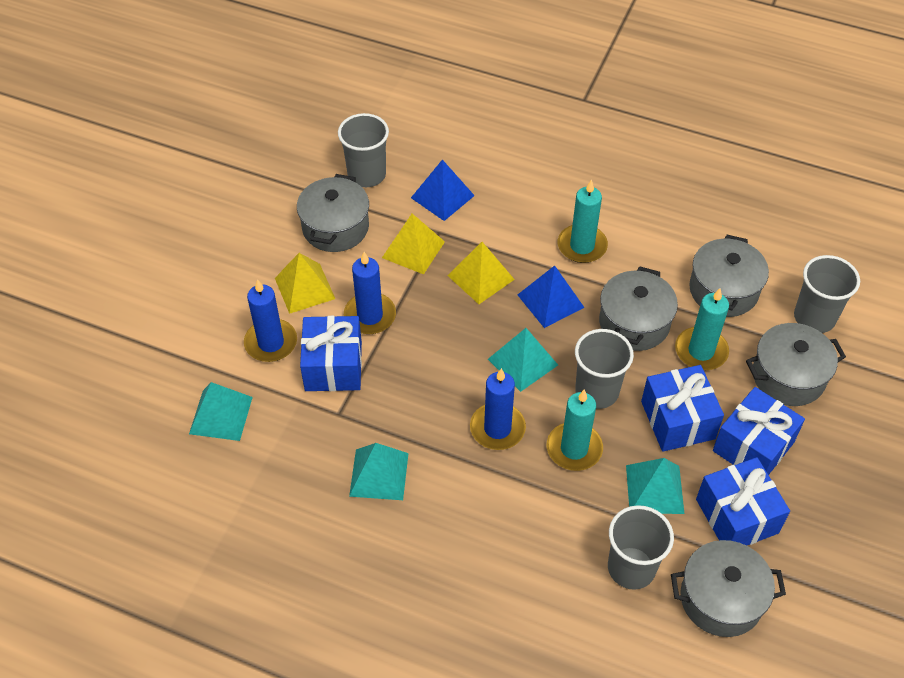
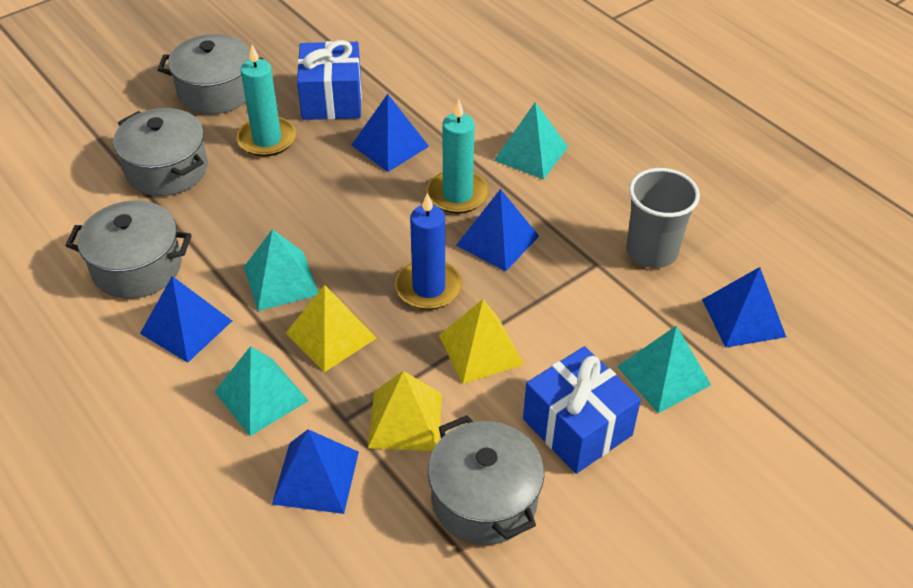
blue candle: [244,279,297,362] [344,252,396,334] [470,368,526,450] = 3 -> [395,193,462,310] = 1
blue gift: [300,316,362,391] [641,365,724,452] [696,457,790,546] [713,387,805,475] = 4 -> [297,40,362,120] [523,346,641,474] = 2
blue pyramid: [411,159,475,221] [518,266,585,328] = 2 -> [140,276,232,363] [272,429,359,514] [352,94,429,172] [456,189,539,271] [702,267,786,348] = 5
grey cup: [338,113,389,187] [575,329,634,409] [608,505,674,590] [794,255,860,333] = 4 -> [626,168,700,268] = 1
grey pot: [297,174,369,252] [599,266,678,351] [671,540,786,637] [689,235,769,317] [746,323,846,406] = 5 -> [66,201,192,299] [113,108,208,196] [158,34,264,114] [428,415,544,545] = 4
turquoise candle: [547,390,603,471] [558,179,608,263] [675,288,729,370] = 3 -> [237,45,296,156] [427,100,489,213] = 2

